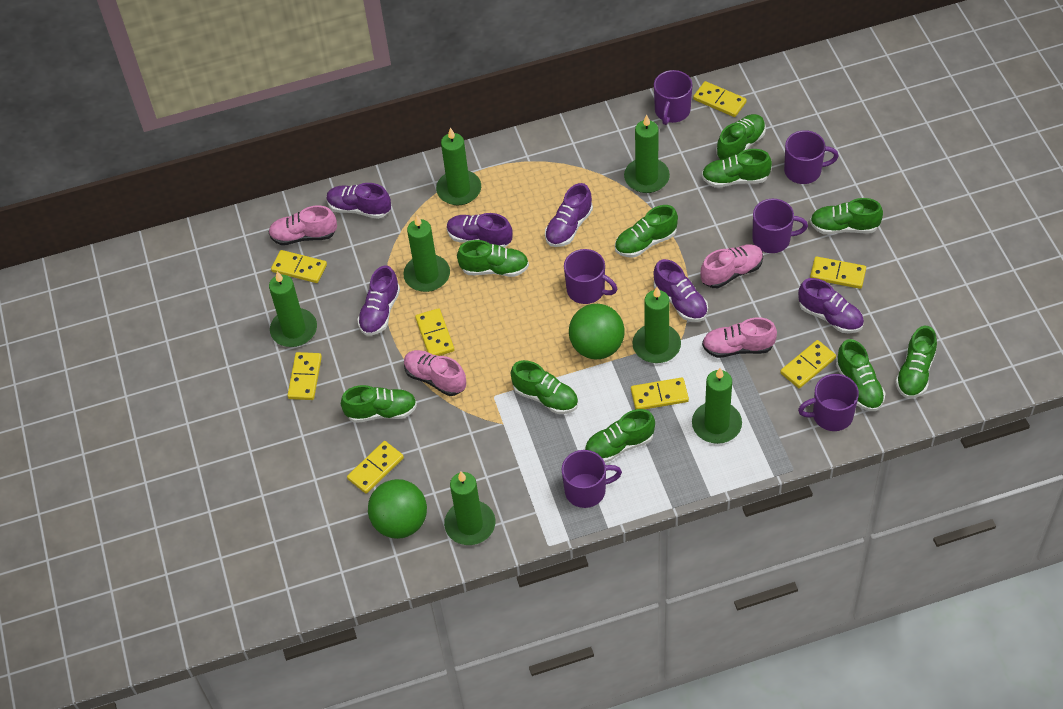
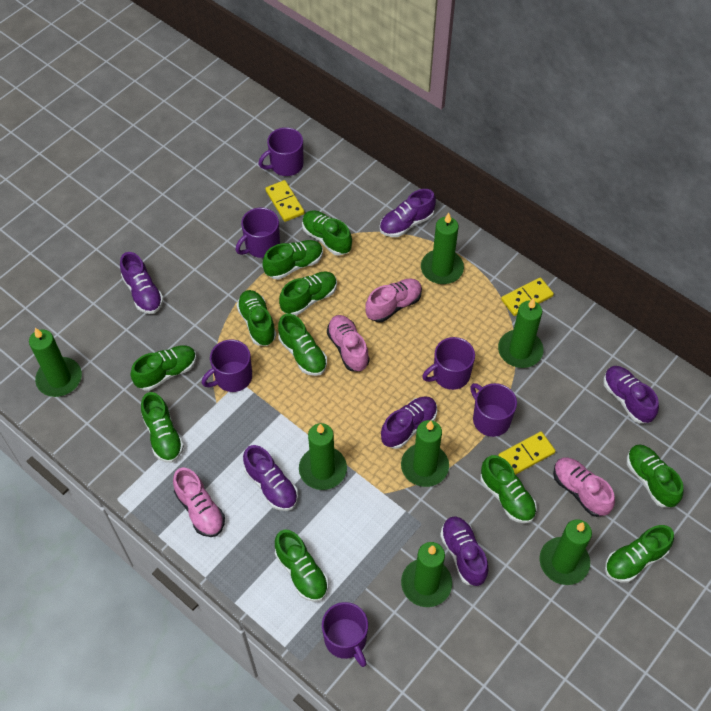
green ball: [368,479,427,539] [569,304,625,359] = 2 -> none = 0
green shoe: [341,385,417,423] [457,240,529,277] [511,360,578,414] [585,409,655,463] [615,205,678,258] [702,149,772,188] [716,114,766,159] [810,198,883,234] [836,339,886,411] [895,326,937,398] = 10 -> [131,345,196,391] [141,392,184,463] [237,290,276,346] [262,240,323,280] [275,530,329,602] [278,314,327,376] [279,272,337,316] [302,210,352,256] [480,455,537,523] [605,525,674,583] [627,444,684,507] = 11
yellow domino: [271,250,327,283] [287,352,322,400] [347,441,404,494] [415,308,454,356] [631,377,689,409] [693,81,747,117] [780,340,836,388] [810,257,866,289] = 8 -> [265,180,305,222] [498,432,555,475] [501,277,554,316] = 3

